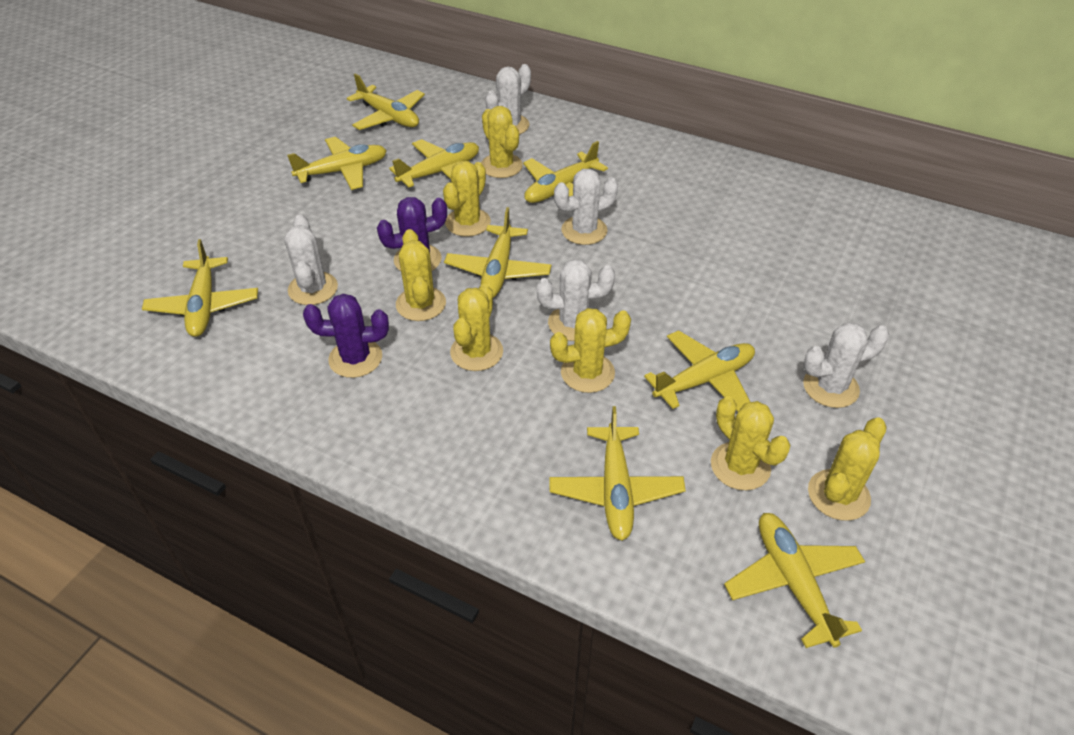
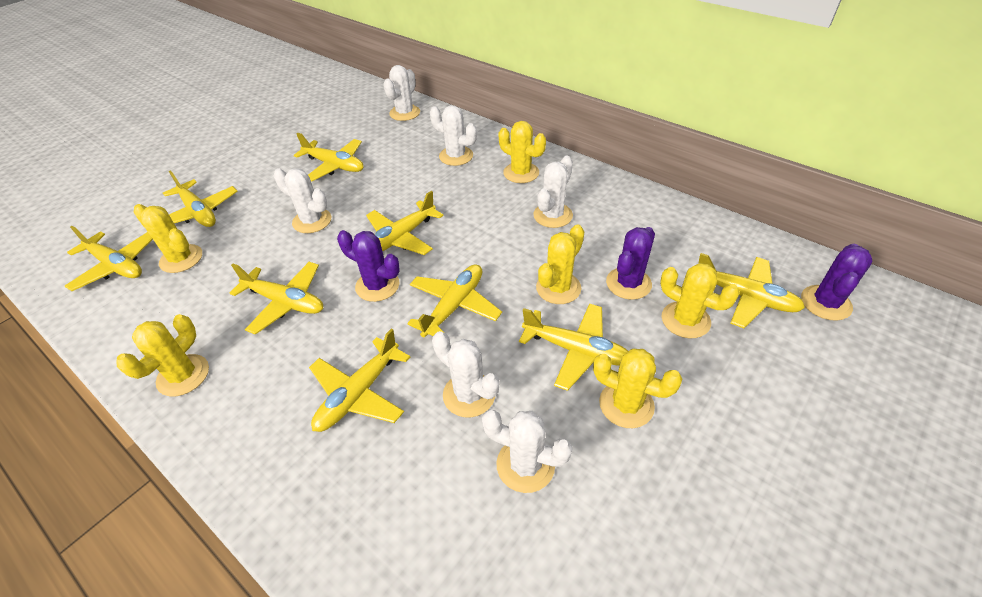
purple cactus: [303,294,389,378] [377,197,447,271] = 2 -> [337,230,400,302] [606,227,655,300] [801,244,872,321] = 3
white cactus: [285,214,338,305] [485,64,531,135] [536,259,615,341] [554,169,618,245] [803,322,889,408] = 5 -> [274,168,331,233] [383,65,420,121] [430,105,477,166] [432,331,499,418] [482,410,572,493] [533,156,573,228] = 6
yellow cactus: [396,229,446,321] [443,161,491,237] [450,284,503,371] [481,106,523,178] [550,308,631,393] [711,396,791,490] [808,417,887,521] = 7 -> [116,314,209,396] [134,204,202,273] [499,121,546,183] [536,224,585,304] [593,349,682,428] [660,263,740,338] = 6

